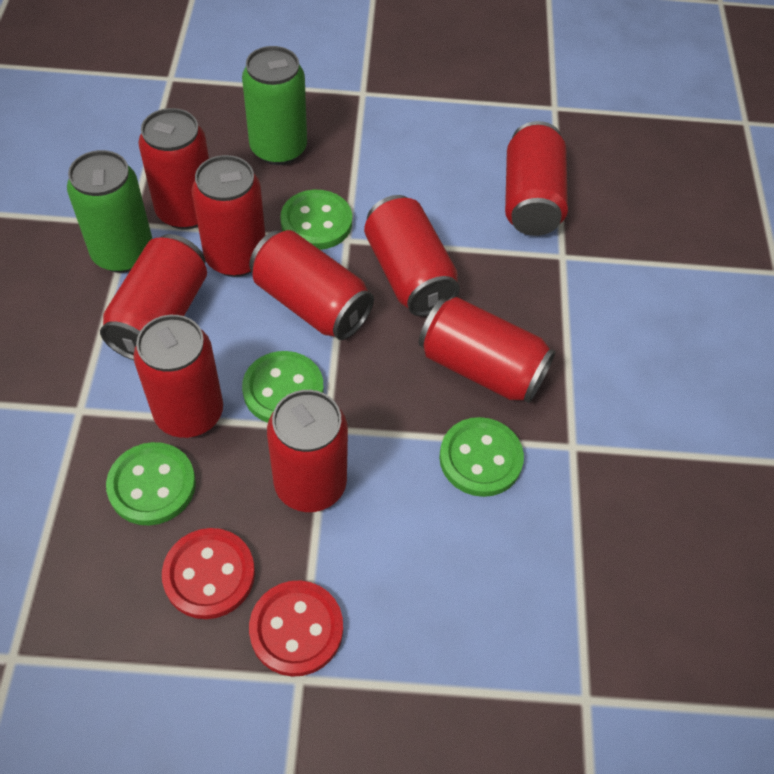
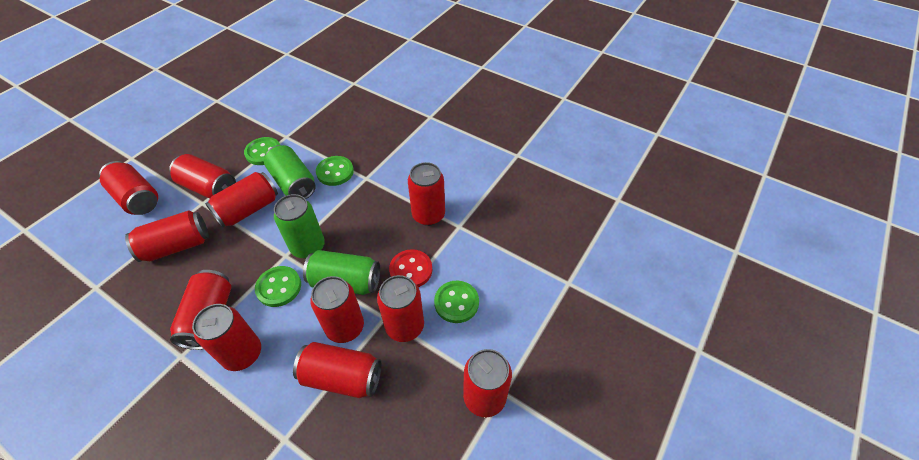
green can: [67,150,153,273] [242,46,307,165] = 2 -> [264,145,316,199] [274,194,325,259] [303,250,380,295] = 3
red button: [162,528,255,619] [249,580,343,677] = 2 -> [389,249,432,287] = 1
red can: [100,234,207,360] [134,315,223,438] [138,108,209,229] [192,155,265,277] [249,230,374,340] [267,390,348,512] [364,195,460,316] [419,297,555,403] [505,121,568,236] = 9 -> [99,161,158,215] [125,210,209,262] [169,154,236,199] [170,270,231,350] [192,304,261,371] [205,172,278,228] [293,342,382,398] [310,276,364,343] [377,275,424,342] [408,162,445,226] [463,349,512,417] = 11

